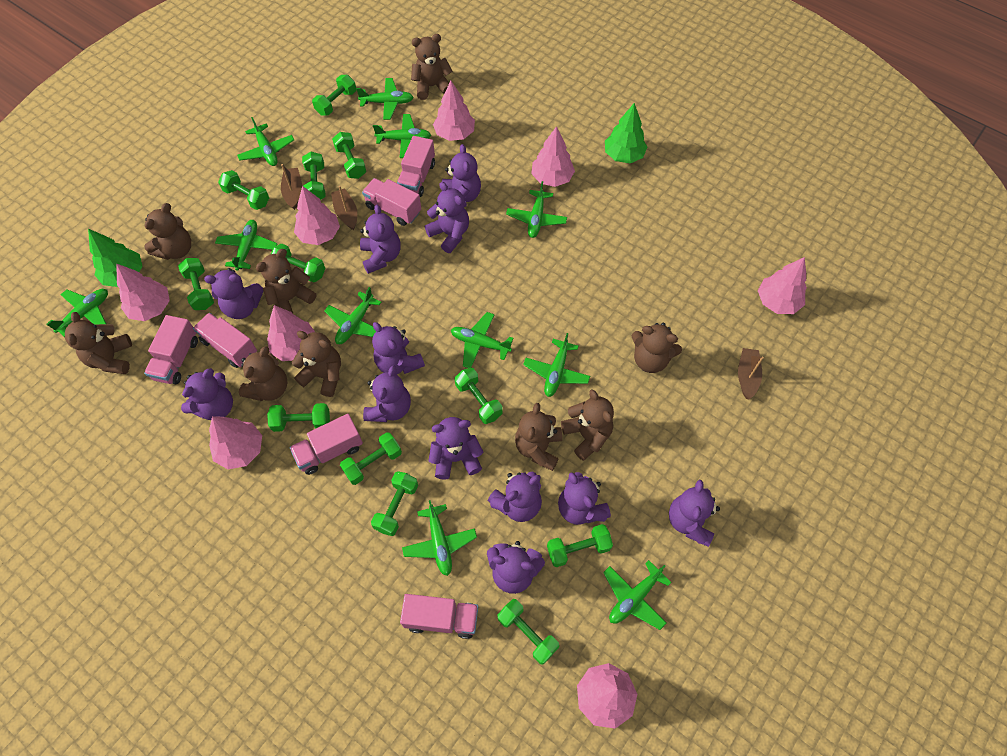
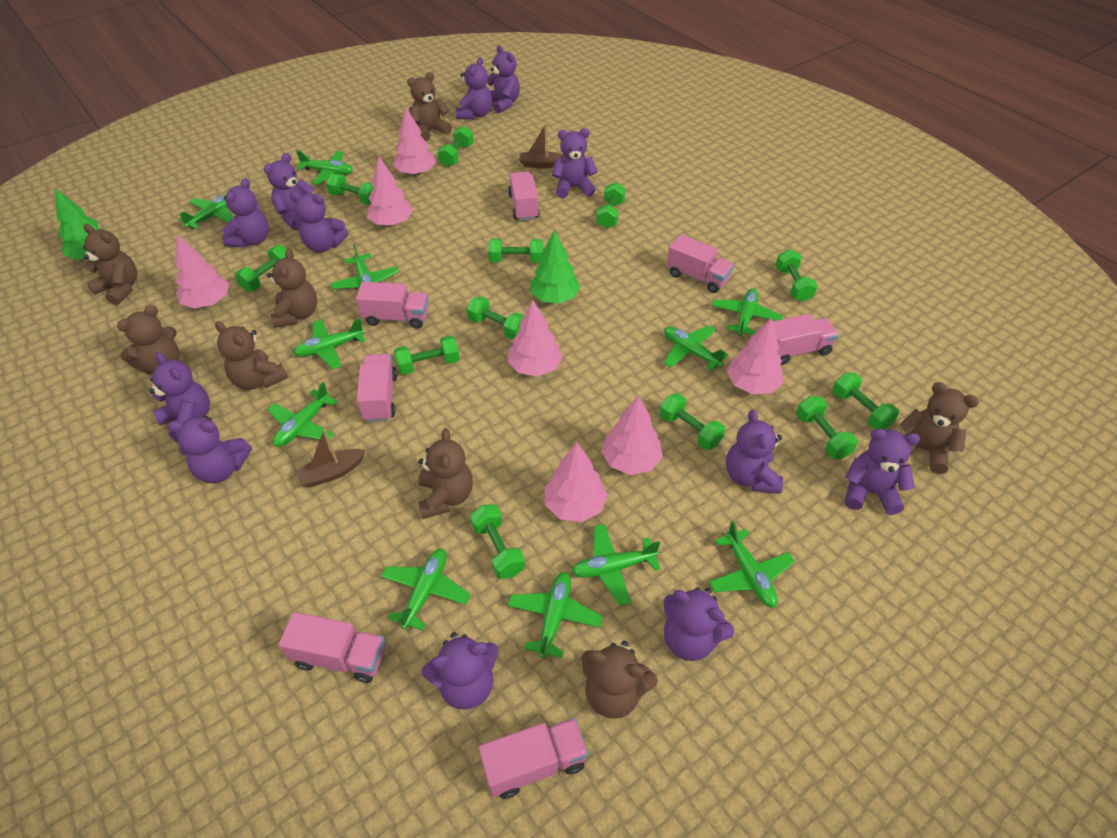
brown boat: [281,164,302,210] [331,186,357,230] [738,348,764,399] = 3 -> [295,429,365,487] [519,123,563,169] = 2
brown teddy bear: [65,312,132,374] [144,203,191,260] [239,346,288,401] [256,249,316,313] [292,331,341,397] [411,34,453,100] [515,403,562,471] [561,390,614,461] [632,323,682,373] = 9 -> [83,224,137,305] [117,305,180,375] [215,321,288,390] [267,248,317,328] [407,72,452,141] [418,428,473,519] [581,641,658,719] [900,382,979,474] = 8
pink tree: [116,263,170,321] [209,416,262,469] [267,305,315,361] [294,186,340,245] [433,81,475,141] [531,126,575,187] [577,663,637,729] [758,257,807,314] = 8 -> [175,235,229,308] [367,156,413,226] [393,108,436,176] [507,300,563,376] [545,442,608,522] [601,396,663,475] [727,318,784,394] = 7
pink truck: [144,315,198,384] [193,313,257,368] [290,414,363,475] [362,178,421,226] [397,136,435,197] [400,594,478,639] = 6 -> [279,612,385,683] [356,282,429,329] [357,354,397,422] [478,718,588,799] [508,171,540,221] [666,234,734,293] [773,314,839,365] = 7

